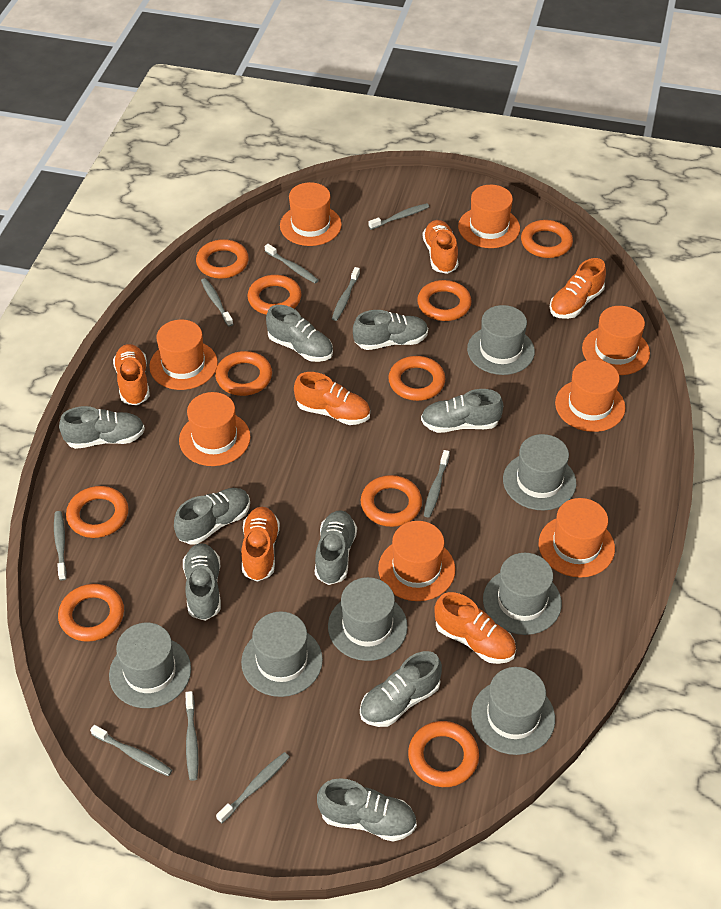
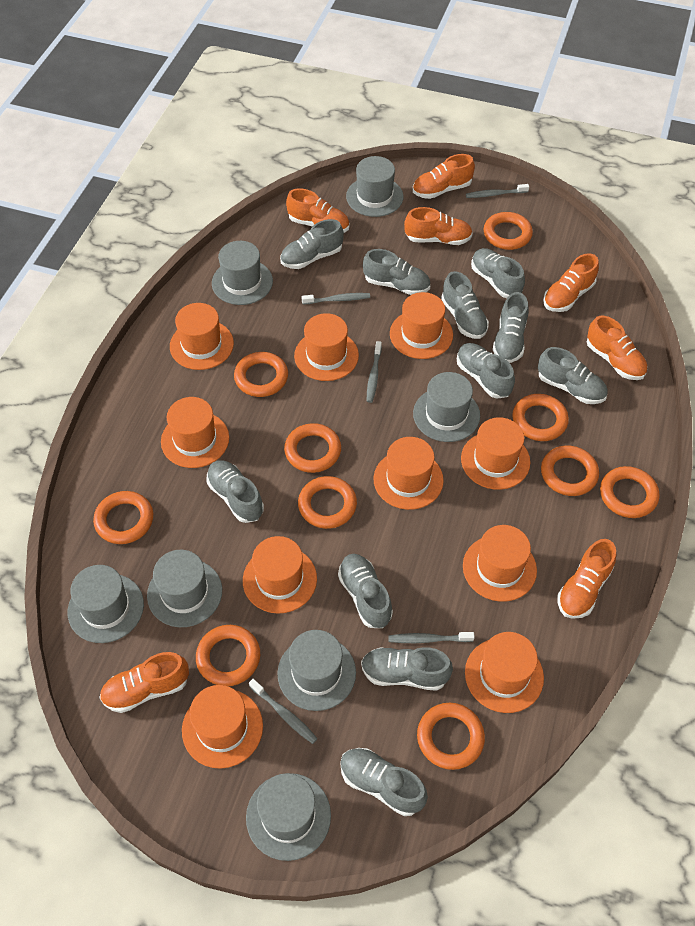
grey shoe: [59,406,145,449] [174,488,250,545] [183,543,221,621] [266,305,333,362] [315,510,357,585] [317,778,417,841] [353,310,428,350] [360,651,442,727] [421,389,503,433] = 9 -> [207,460,264,523] [280,219,344,269] [338,554,393,628] [340,748,428,816] [361,647,453,691] [363,249,430,295] [441,271,489,339] [457,343,515,399] [471,248,525,298] [492,292,528,363] [538,347,608,404] = 11
grey toothbrush: [54,511,67,581] [90,725,172,776] [185,691,198,781] [201,278,233,327] [216,752,289,823] [265,244,319,283] [332,267,360,321] [369,203,429,230] [424,450,450,517] = 9 -> [249,679,318,744] [301,293,370,304] [367,341,382,403] [388,632,475,643] [466,184,529,198] = 5
orange hat: [149,320,218,390] [179,392,251,466] [280,182,342,246] [378,521,455,601] [458,185,520,248] [539,498,615,578] [555,359,626,432] [582,306,650,375] = 8 -> [161,397,229,468] [170,303,234,370] [182,685,263,769] [243,536,317,614] [294,313,359,381] [373,437,444,510] [390,292,453,359] [461,417,530,490] [463,525,537,602] [465,632,544,713] = 10
orange shoe: [113,344,150,406] [241,507,280,582] [294,372,370,425] [423,220,459,274] [434,592,516,664] [550,258,606,319] = 6 -> [99,652,189,713] [286,188,349,233] [404,207,473,245] [413,154,475,199] [543,253,599,312] [557,539,616,619] [587,316,647,380] = 7

